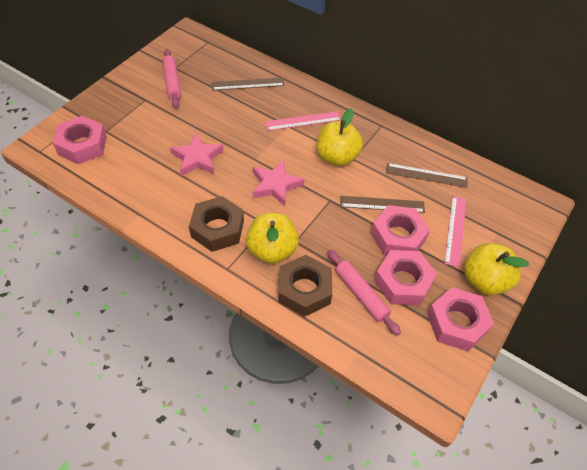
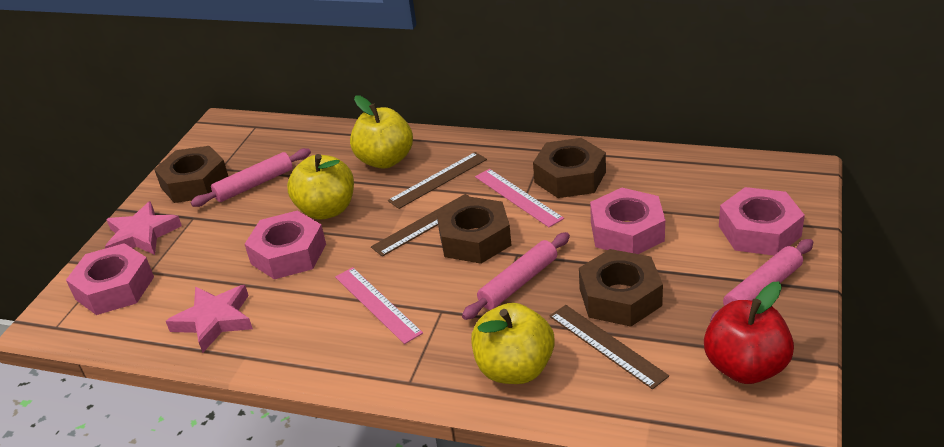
brown nut: [189,196,244,252] [278,255,332,317] = 2 -> [154,146,229,203] [436,196,511,264] [533,138,606,198] [579,249,663,327] = 4
pink rolling pin: [162,49,181,108] [328,250,401,335] = 2 -> [191,148,311,207] [462,232,570,320] [710,239,813,322] = 3
red apple: none = 0 -> [704,282,794,384] = 1

